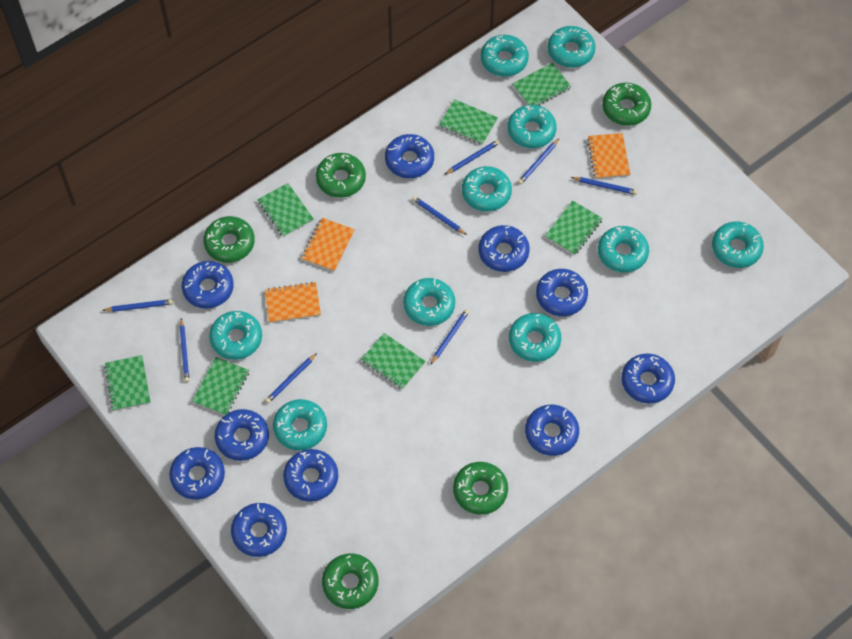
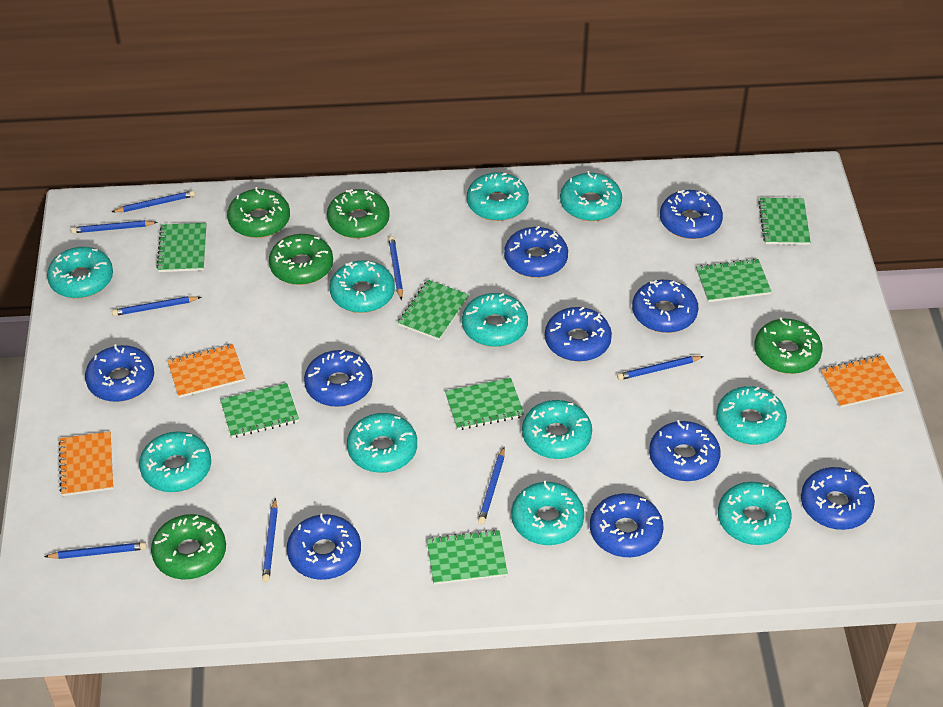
turquoise donut: [209,311,262,360] [273,399,327,451] [403,278,455,326] [462,166,512,211] [481,35,529,77] [507,105,557,148] [509,313,561,362] [548,26,596,68] [598,226,649,273] [712,221,764,268] = 10 -> [47,247,113,298] [139,431,211,492] [330,260,395,313] [347,413,417,473] [462,293,528,347] [467,172,529,221] [511,481,584,545] [522,400,592,459] [560,171,622,221] [716,386,787,445] [718,482,792,545] = 11

